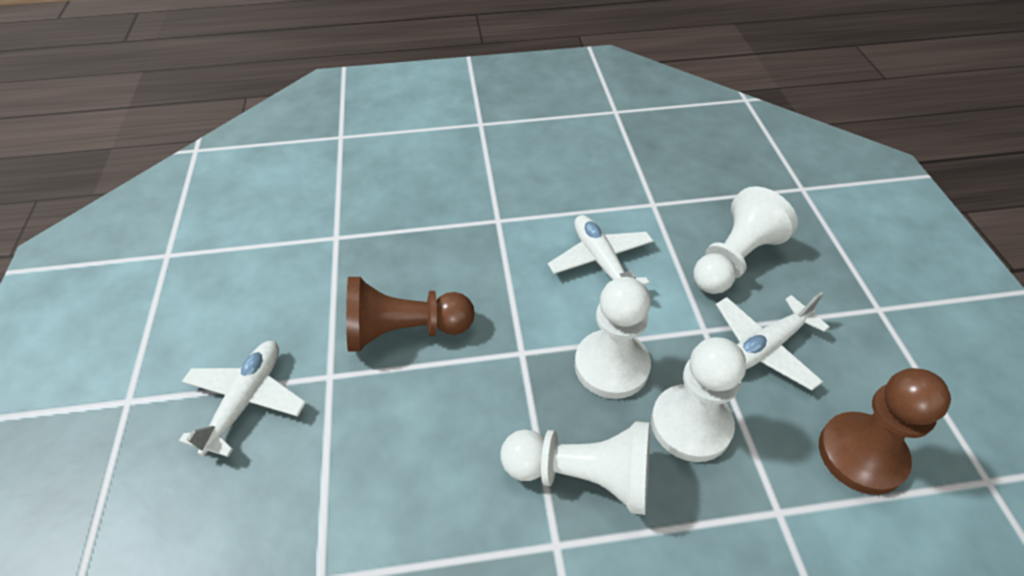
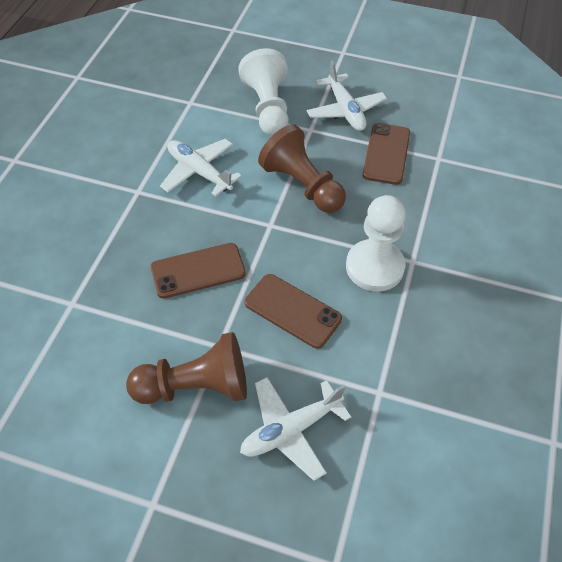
brown phone: none = 0 -> [150,243,246,299] [244,274,342,349] [362,123,410,185] = 3
white pawn: [500,421,650,515] [575,277,651,399] [651,337,746,462] [693,186,798,294] = 4 -> [238,48,289,136] [346,195,406,292] = 2

